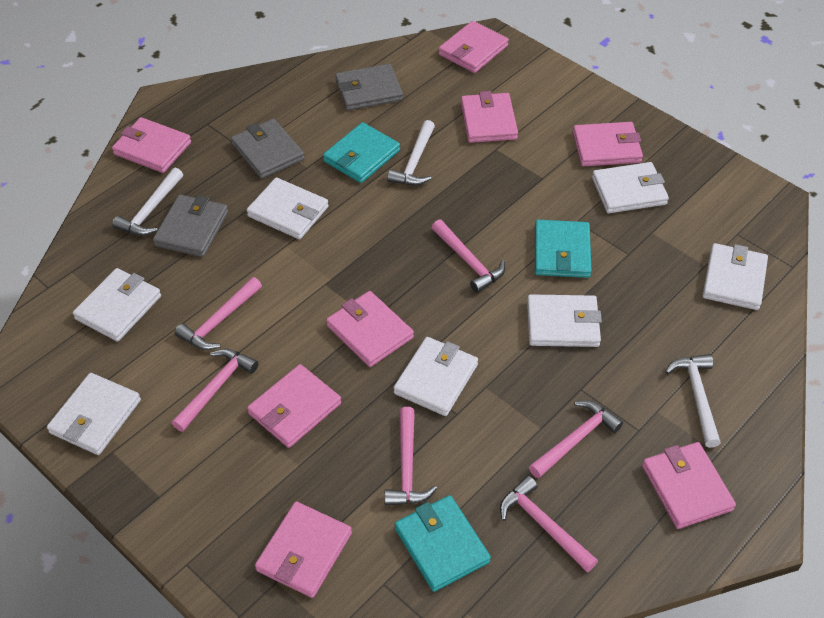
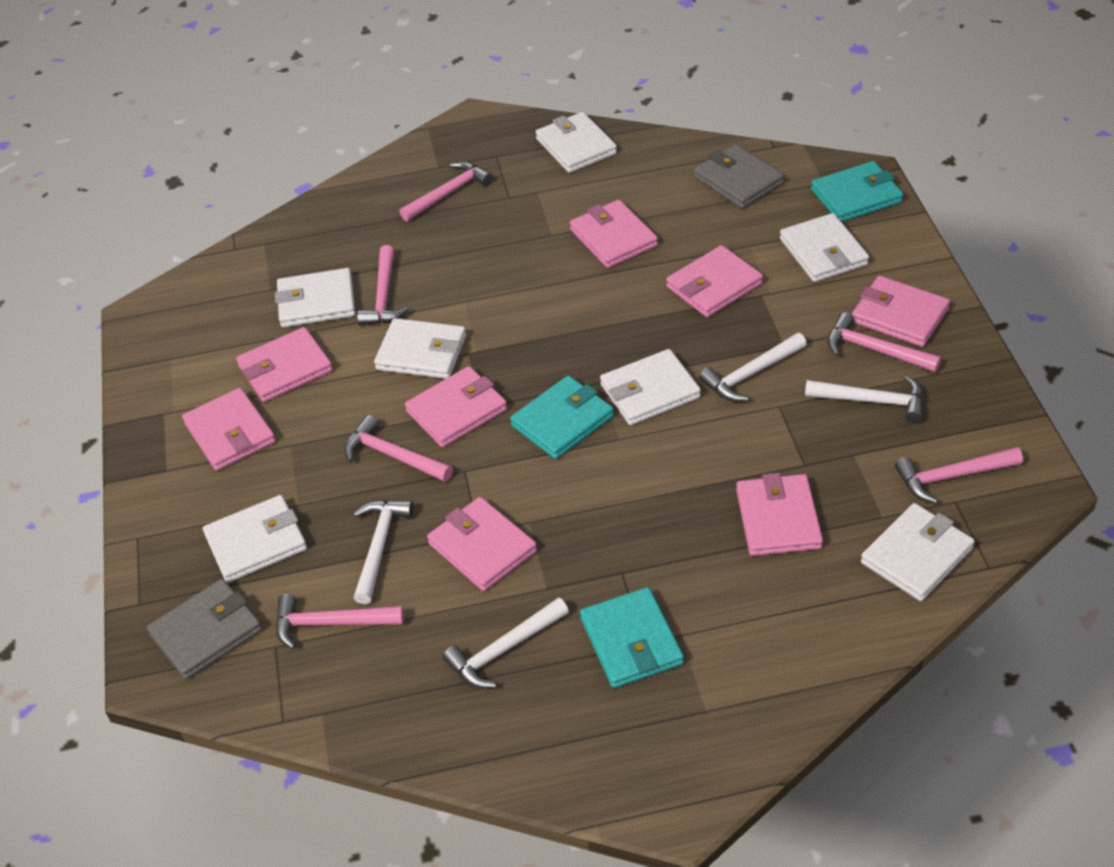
grey wallet: [153,195,228,257] [231,119,305,179] [335,64,403,111] = 3 -> [147,579,262,680] [694,144,784,209] = 2
white hammer: [112,168,183,236] [387,120,435,186] [665,354,721,448] = 3 -> [353,500,414,604] [443,597,569,688] [699,333,807,402] [805,376,924,423] = 4

